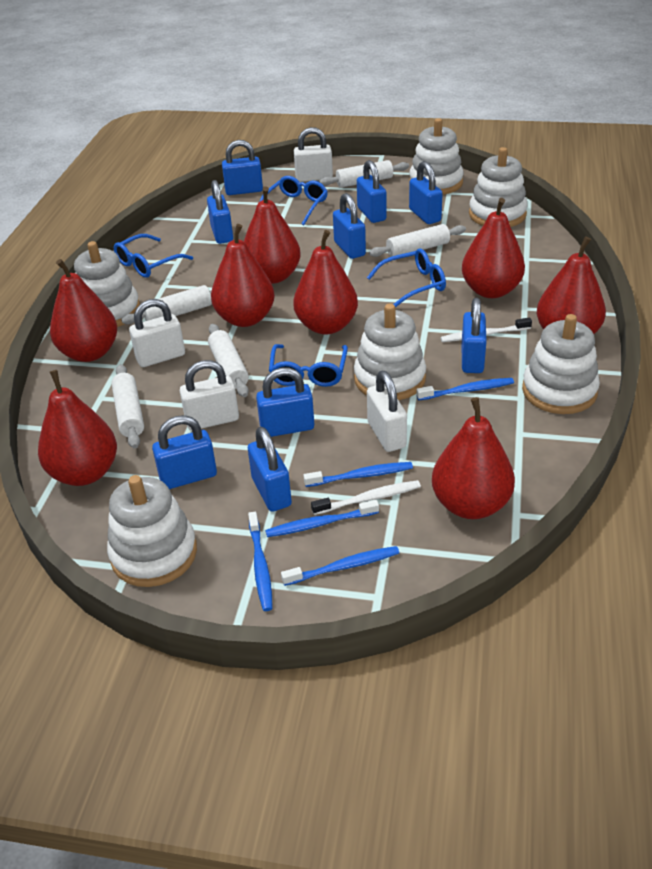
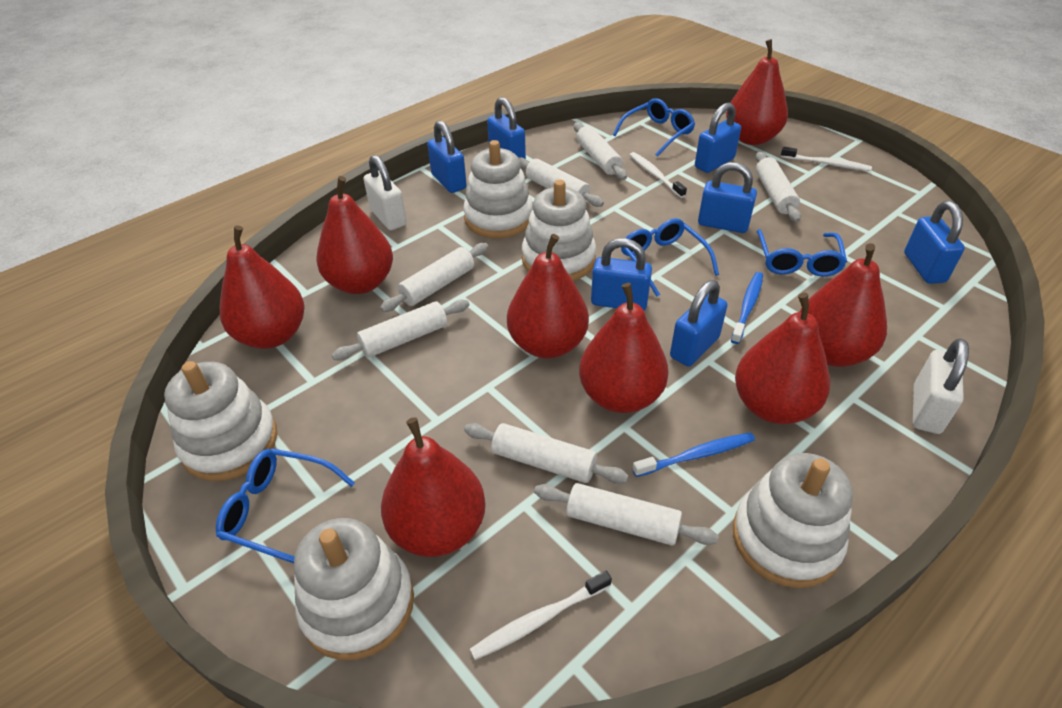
blue padlock: [152,415,217,489] [207,180,233,244] [222,140,263,195] [248,427,292,512] [256,368,314,437] [333,193,366,259] [357,160,387,223] [409,161,443,224] [462,298,487,373] = 9 -> [427,120,467,193] [487,97,526,159] [591,238,652,311] [670,280,728,366] [695,103,741,173] [698,162,757,233] [904,201,965,284] = 7
blue toothbrush: [248,512,273,611] [265,500,379,537] [281,546,399,586] [303,462,413,487] [416,378,514,400] = 5 -> [633,432,755,477] [731,272,763,344] = 2
white padlock: [129,299,185,367] [180,360,239,430] [294,127,333,182] [367,371,407,452] = 4 -> [363,155,407,230] [913,338,969,434] = 2
white rolling pin: [111,364,144,449] [121,285,212,324] [208,324,249,397] [319,160,409,188] [369,224,466,257] = 5 -> [331,299,469,361] [380,243,488,312] [464,423,629,484] [518,157,604,207] [534,483,719,546] [574,122,627,180] [756,152,801,222] = 7
white stacking toy: [74,241,140,327] [107,475,197,587] [354,303,426,400] [409,118,464,195] [469,147,528,227] [522,314,600,414] = 6 -> [164,361,277,481] [294,518,414,660] [463,140,533,238] [522,180,596,281] [733,453,853,588] = 5
white toothbrush: [311,480,421,515] [440,318,532,342] = 2 -> [470,571,612,660] [630,152,687,198] [781,147,872,171] = 3

